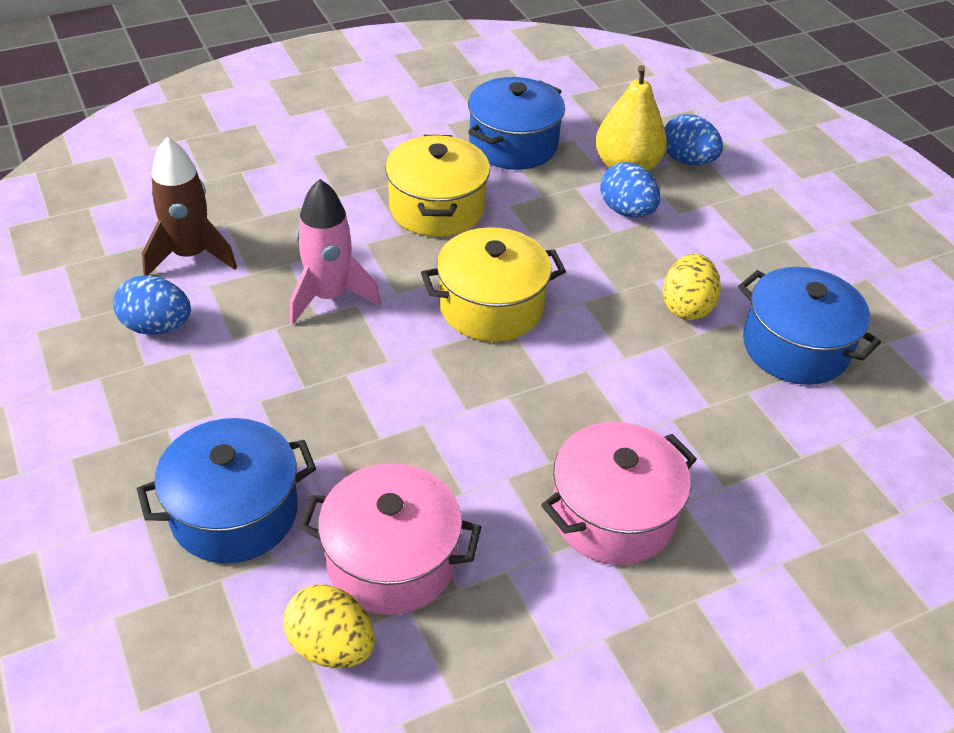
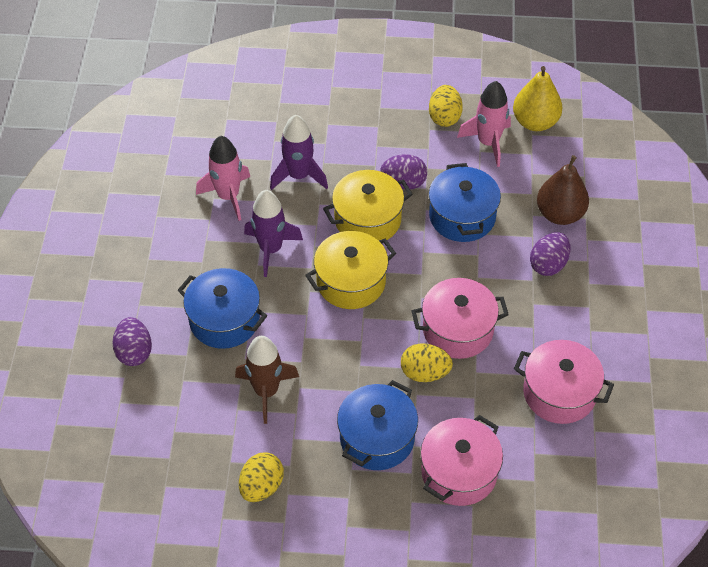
blue egg: [113,275,191,335] [600,162,660,218] [664,114,723,165] = 3 -> none = 0
brown pear: none = 0 -> [537,155,589,225] = 1
pink pot: [299,463,481,615] [541,422,697,565] = 2 -> [411,278,509,359] [420,415,503,506] [514,340,614,424] = 3
pink rocket: [289,179,381,325] = 1 -> [196,136,250,221] [457,81,511,167] = 2
purple egg: none = 0 -> [112,317,152,366] [380,154,427,190] [530,232,571,276] = 3
purple rocket: none = 0 -> [244,190,303,277] [270,115,328,190] = 2
yellow egg: [284,585,375,668] [663,254,721,320] = 2 -> [239,452,284,502] [401,343,453,382] [429,85,463,127] = 3

